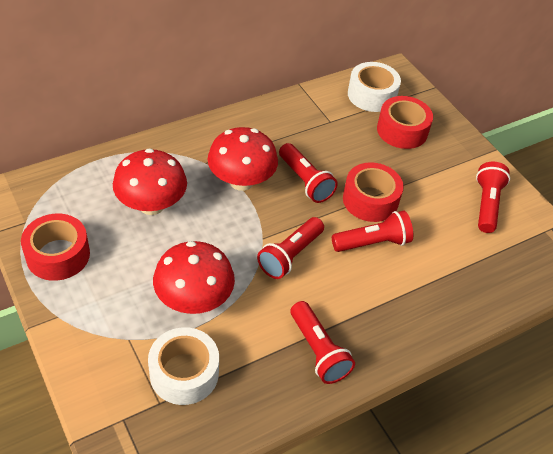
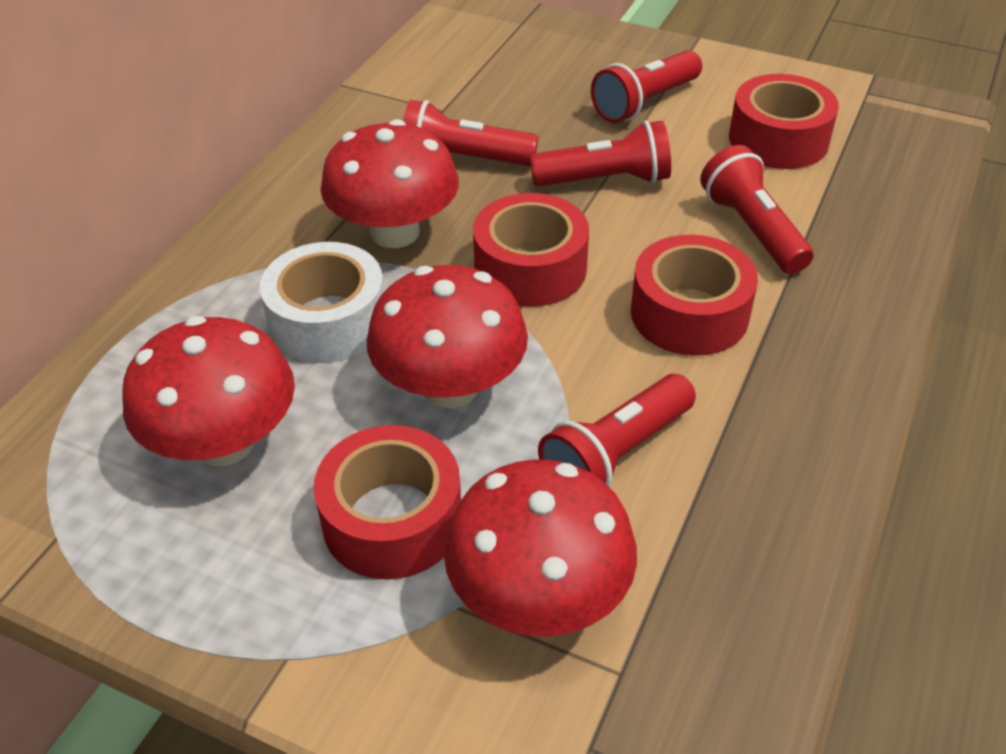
red mushroom: [113,148,187,215] [153,241,235,314] [207,127,278,191] = 3 -> [122,316,295,466] [321,119,459,248] [366,265,528,408] [444,459,637,637] = 4
red tape: [21,214,90,281] [343,162,404,222] [377,96,433,149] = 3 -> [314,425,461,580] [473,193,589,307] [631,235,758,356] [729,74,839,169] = 4
white tape: [148,327,219,405] [348,62,401,112] = 2 -> [260,242,384,363] = 1

